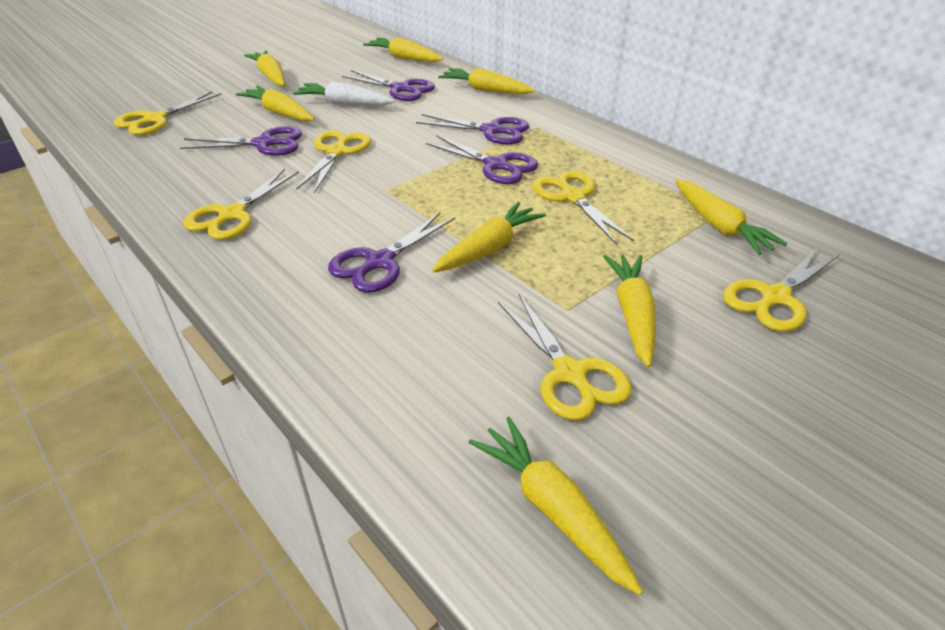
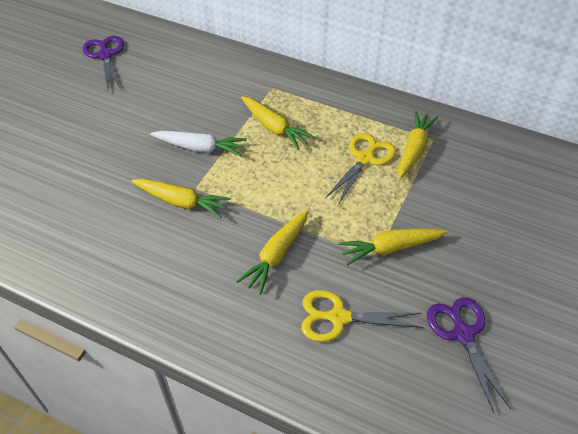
purple scissors: [180,126,302,156] [328,212,455,293] [342,70,435,101] [416,114,529,145] [426,135,538,184] = 5 -> [83,36,124,90] [427,297,511,413] = 2
yellow carrot: [236,86,314,121] [244,50,285,86] [363,37,443,62] [432,202,546,273] [438,68,535,94] [468,417,643,595] [603,255,656,367] [675,179,788,255] = 8 -> [131,179,231,218] [236,210,308,295] [241,96,315,150] [338,228,447,266] [398,111,438,179] = 5
yellow scissors: [114,91,221,135] [183,169,299,240] [296,130,371,193] [498,294,632,421] [533,171,634,244] [723,248,840,332] = 6 -> [301,290,423,342] [325,133,396,205] = 2

